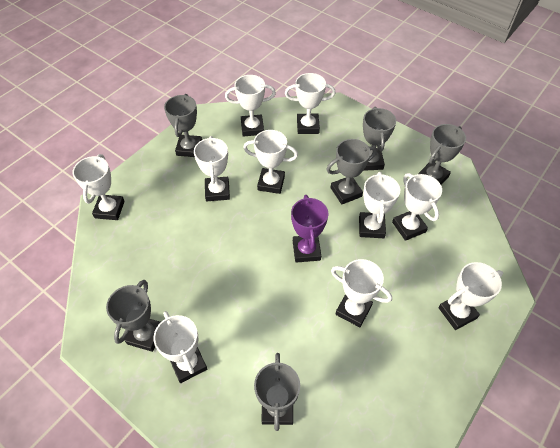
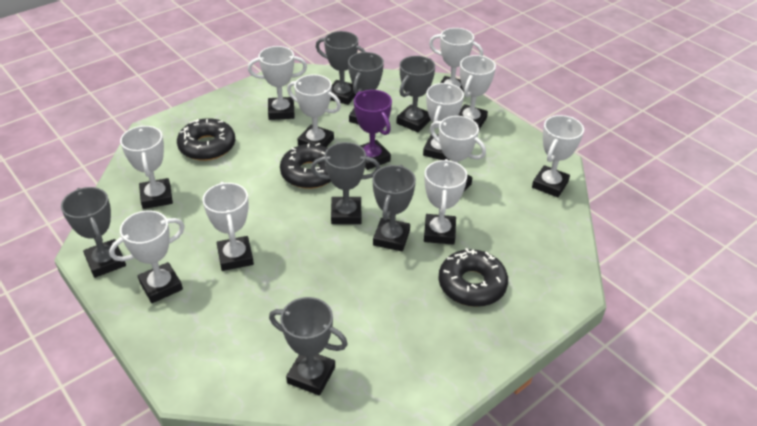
black donut: none = 0 -> [177,118,235,161] [280,143,331,189] [439,248,508,307] = 3
grey trophy: [106,280,161,352] [164,94,202,157] [254,353,300,431] [326,139,376,205] [363,107,396,171] [418,124,466,185] = 6 -> [61,187,126,278] [269,297,348,396] [311,142,380,224] [316,31,366,105] [348,52,384,124] [372,165,416,251] [396,56,435,132] = 7
white trophy: [73,154,125,220] [154,311,207,383] [194,136,230,201] [225,75,276,137] [243,130,298,194] [285,73,335,134] [331,259,392,327] [359,172,400,238] [392,173,442,241] [438,262,503,330] = 10 -> [109,210,185,303] [120,125,173,209] [203,182,254,271] [248,46,307,120] [287,74,341,147] [423,83,464,161] [424,159,468,245] [429,28,483,92] [430,116,486,191] [458,55,496,129] [532,115,584,198] = 11

